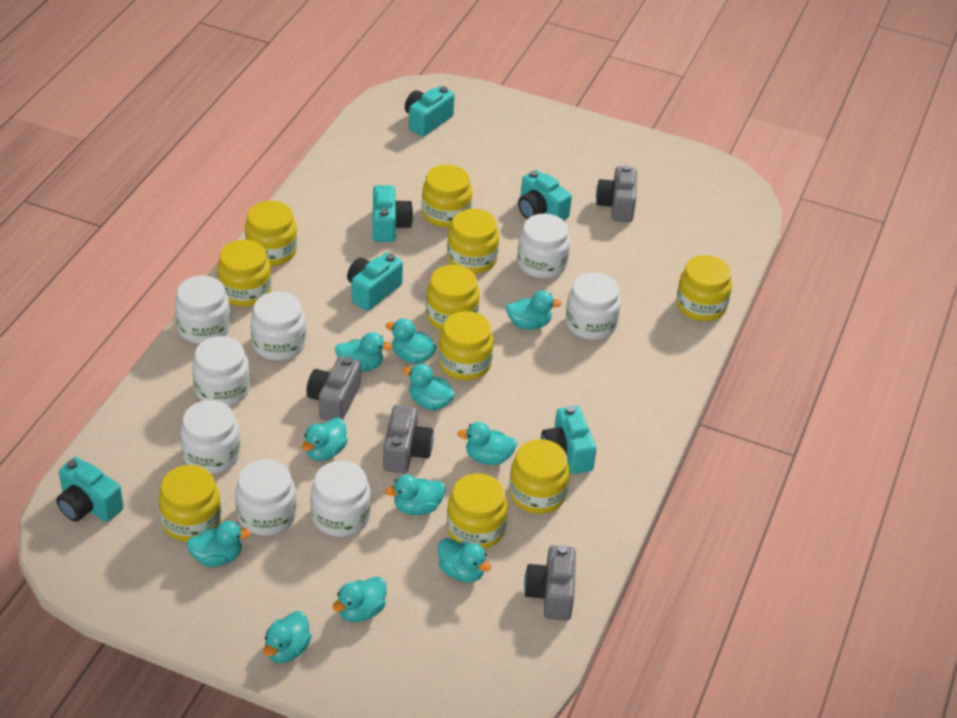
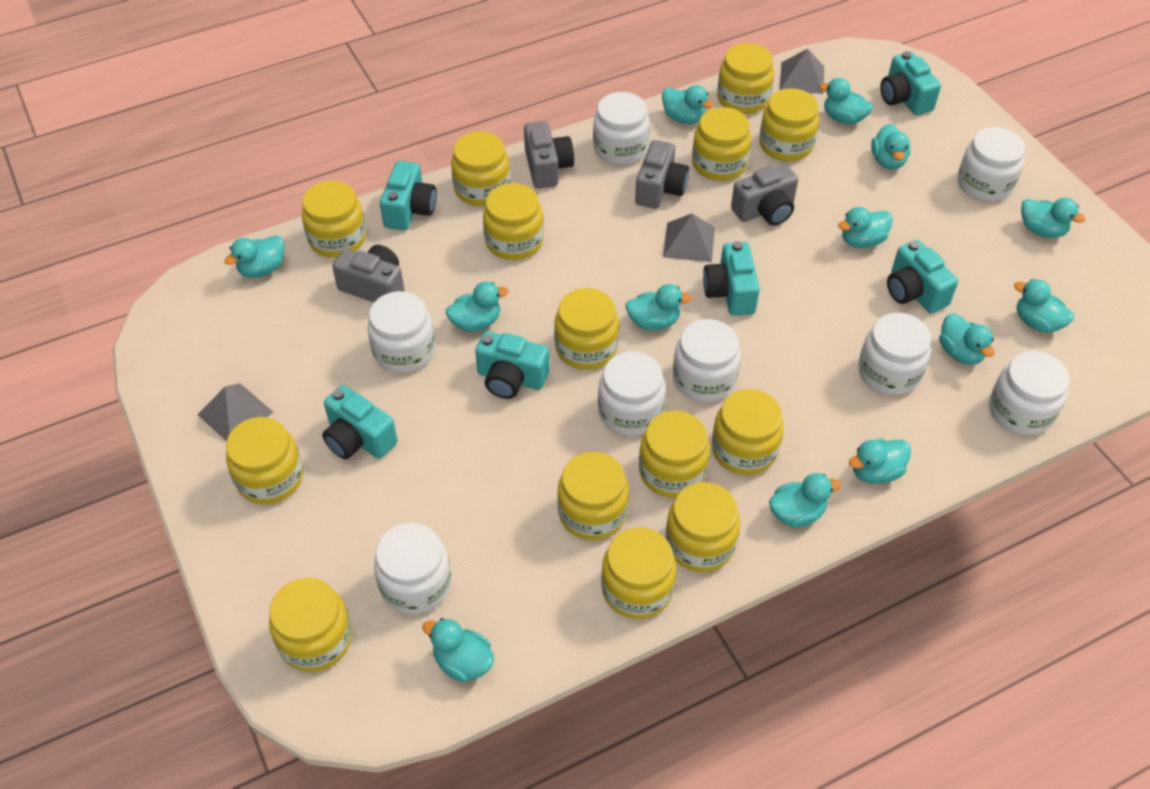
grey pyramid: none = 0 -> [197,383,273,441] [663,213,715,262] [780,49,824,94] = 3
turquoise duck: [186,521,251,567] [263,611,312,663] [302,418,348,461] [332,576,386,622] [335,332,393,372] [385,475,445,515] [386,318,437,364] [403,364,455,410] [438,538,491,582] [457,422,517,465] [506,291,562,330] = 11 -> [224,235,284,278] [422,618,494,682] [446,282,508,332] [625,284,692,331] [662,85,714,124] [769,473,841,528] [819,78,873,124] [838,207,893,248] [849,438,911,484] [871,124,910,170] [939,314,994,365] [1014,279,1074,333] [1021,198,1085,238] = 13
yellow jar: [159,465,221,542] [217,240,271,307] [245,201,297,266] [422,165,472,228] [426,265,480,330] [438,311,494,380] [447,209,499,274] [447,473,508,549] [509,439,570,514] [676,255,732,321] = 10 -> [226,417,303,504] [269,578,352,672] [302,181,366,257] [451,131,510,206] [483,183,544,260] [554,288,619,370] [557,452,629,540] [601,527,677,619] [639,411,710,498] [666,482,740,572] [692,107,751,181] [712,389,784,475] [717,43,774,114] [759,88,819,161] = 14

